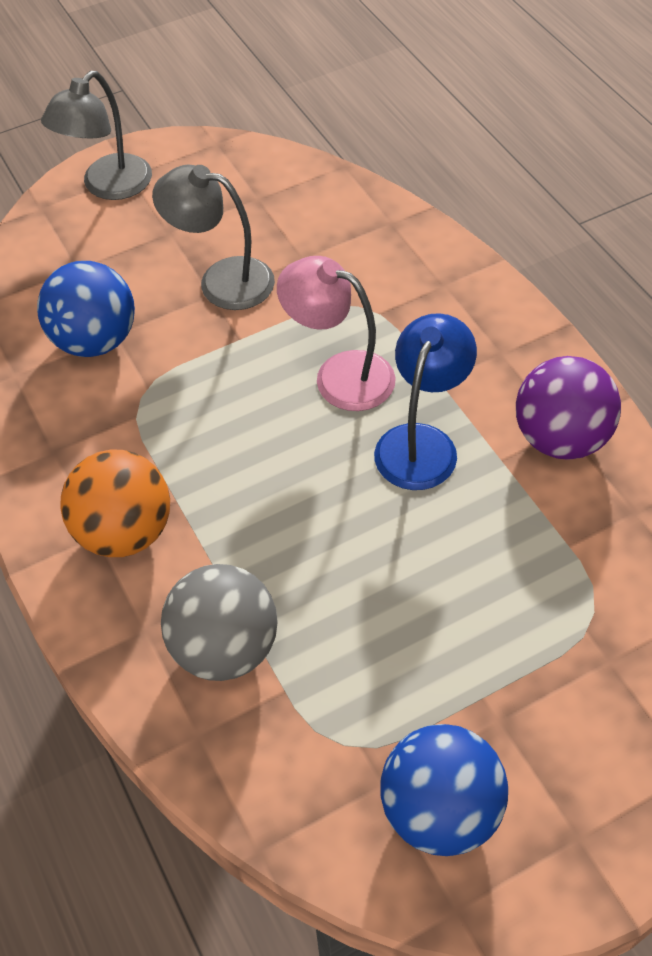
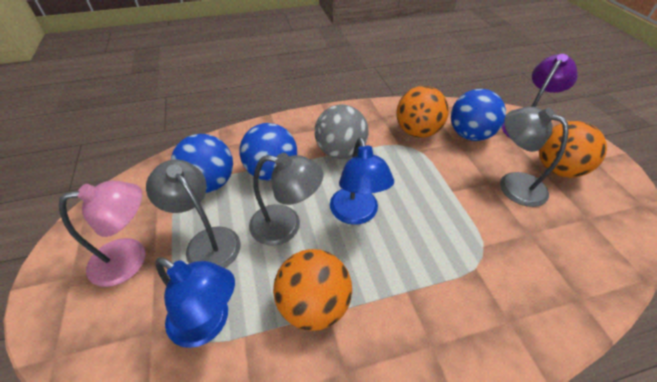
blue ball: [37,261,135,357] [380,724,508,856] = 2 -> [171,134,233,193] [239,123,297,181] [451,89,506,141] = 3
blue lamp: [374,313,477,490] = 1 -> [155,257,235,348] [330,137,394,225] = 2
grey lamp: [41,71,152,200] [152,165,275,310] = 2 -> [146,160,241,268] [249,153,324,246] [500,106,569,207] = 3
orange ball: [60,450,170,557] = 1 -> [273,249,352,331] [396,86,449,138] [539,121,607,178] = 3
purple ball: [516,356,621,460] = 1 -> none = 0
purple lamp: none = 0 -> [502,54,578,138] = 1

